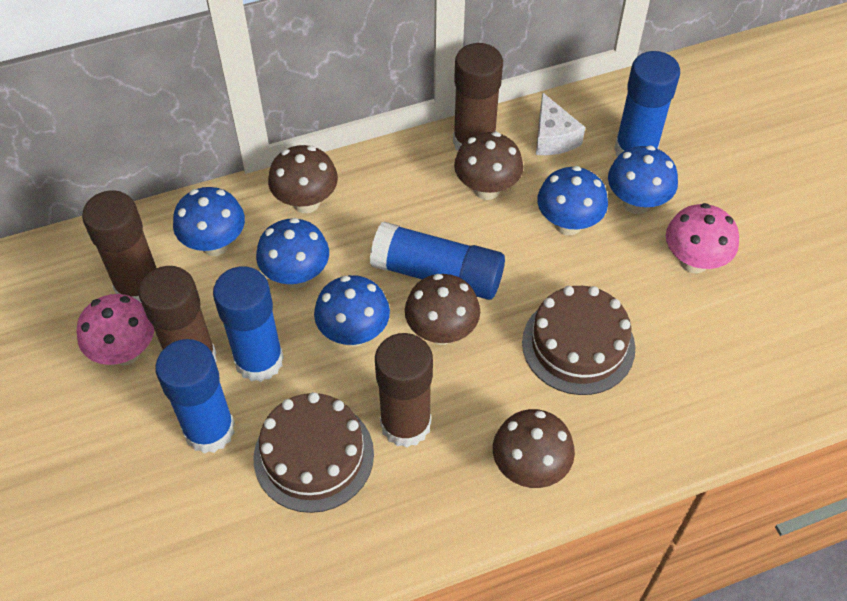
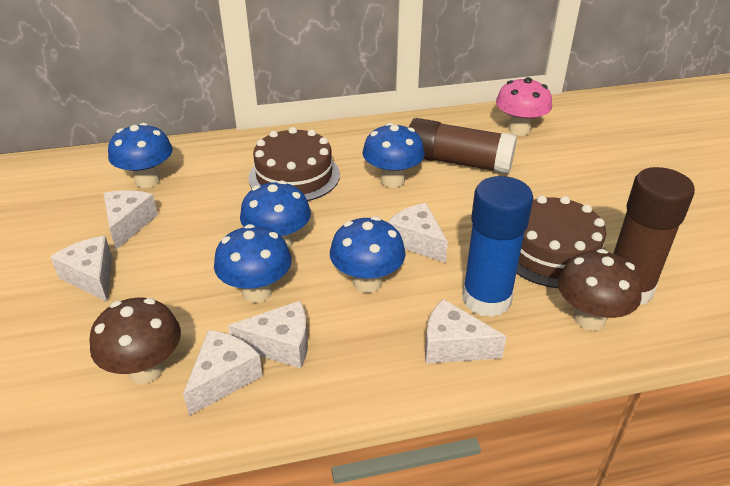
blue glue stick: [155,339,235,454] [213,266,284,382] [370,222,505,300] [614,51,680,157] = 4 -> [462,176,533,317] = 1
brown glue stick: [82,190,156,302] [139,266,217,362] [375,333,433,448] [453,43,503,151] = 4 -> [409,118,517,174] [613,167,695,306] = 2
brown mushroom: [268,145,338,213] [405,274,480,345] [454,132,523,200] [493,409,575,488] = 4 -> [89,298,181,384] [558,249,642,331] = 2
pink mushroom: [76,294,154,365] [666,203,739,274] = 2 -> [496,77,552,136] = 1
white cheese: [536,92,585,155] = 1 -> [50,236,112,302] [103,190,158,250] [183,330,263,416] [228,301,308,368] [388,203,448,263] [425,299,507,364] = 6

